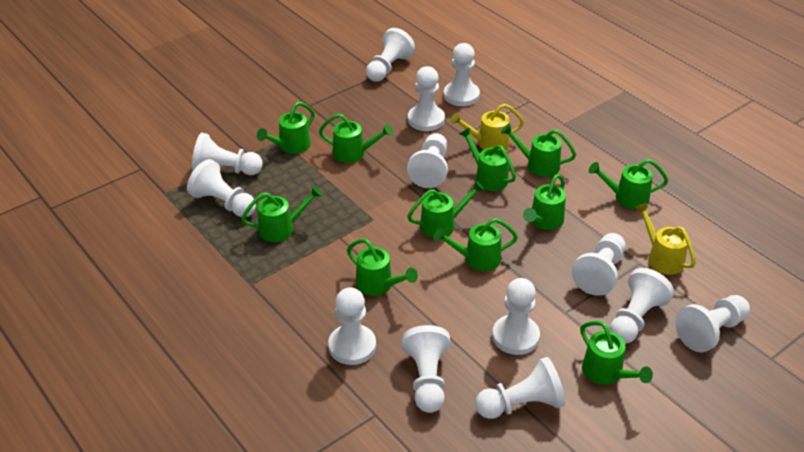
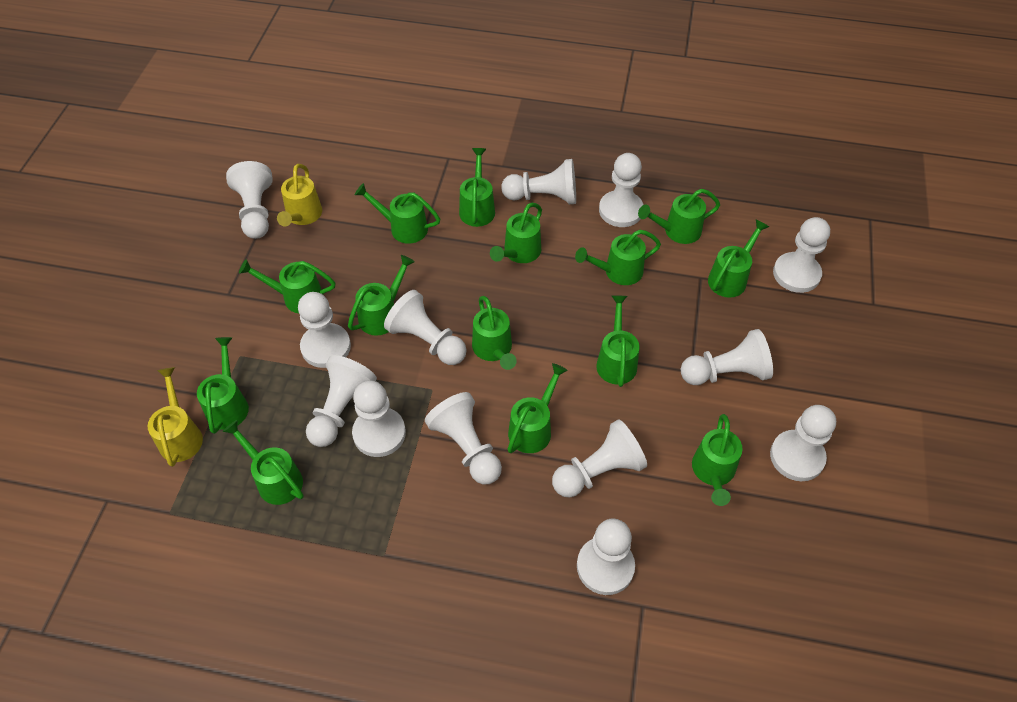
green watering can: [241,186,323,242] [257,102,315,154] [319,113,393,163] [347,239,418,296] [407,180,485,238] [433,218,518,271] [459,128,516,191] [501,124,576,177] [523,174,566,230] [580,321,653,385] [589,159,668,209] = 11 -> [197,337,249,434] [223,420,304,505] [239,259,335,313] [348,255,415,336] [355,183,440,244] [459,148,495,227] [472,296,517,370] [490,203,542,263] [508,363,568,453] [575,230,661,285] [596,296,640,387] [638,189,720,244] [692,414,743,506] [708,220,769,298] = 14

